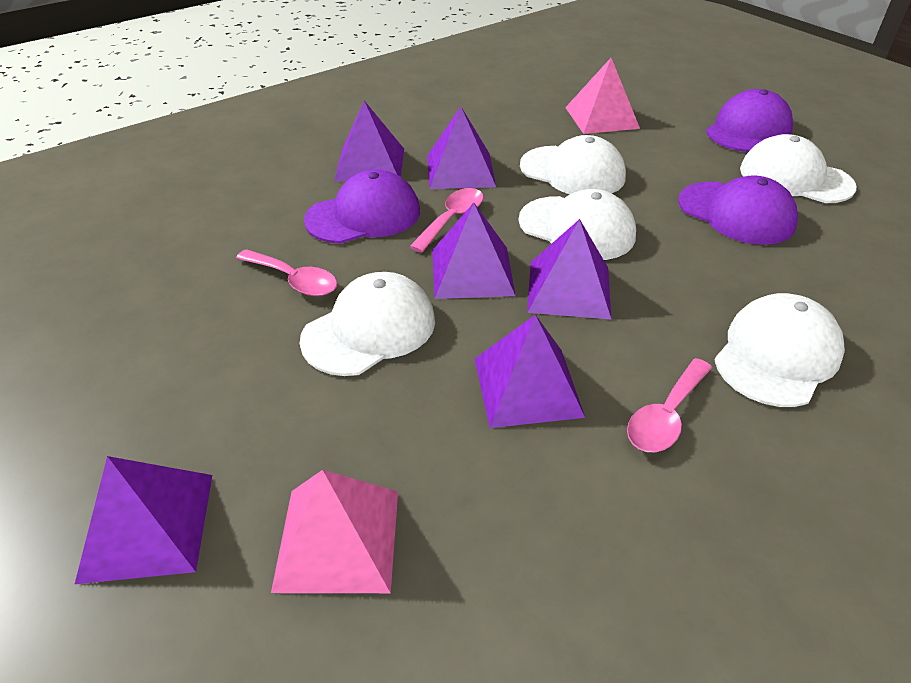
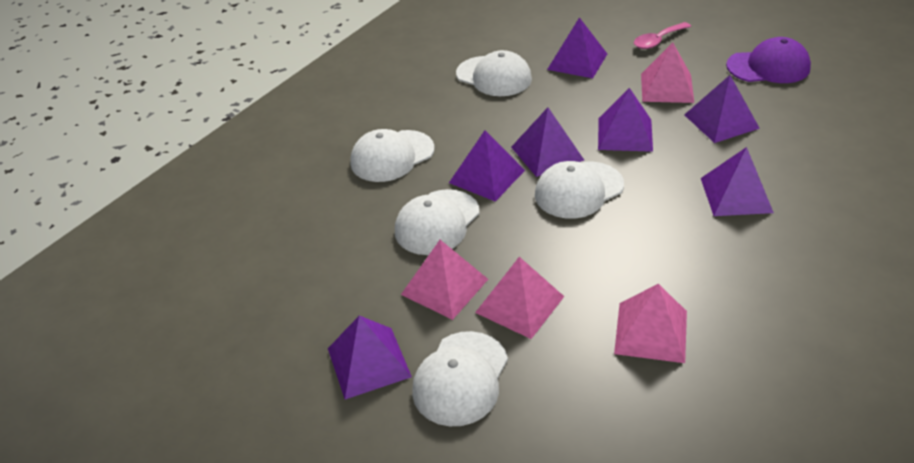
pink pyramid: [271,470,398,593] [565,58,640,134] = 2 -> [401,240,488,320] [475,257,564,339] [614,284,687,363] [641,43,694,103] = 4
pink spoon: [236,249,337,296] [409,188,484,253] [627,358,712,452] = 3 -> [634,22,691,49] = 1
purple cap: [304,169,420,244] [678,175,798,245] [706,89,793,152] = 3 -> [726,37,811,83] = 1
purple pyramid: [75,456,212,584] [334,101,404,181] [427,107,496,189] [432,203,516,299] [475,315,585,428] [527,219,611,319] = 6 -> [328,316,412,399] [449,130,525,202] [511,107,584,177] [547,17,607,78] [598,88,653,152] [684,75,760,143] [701,147,774,216] = 7

